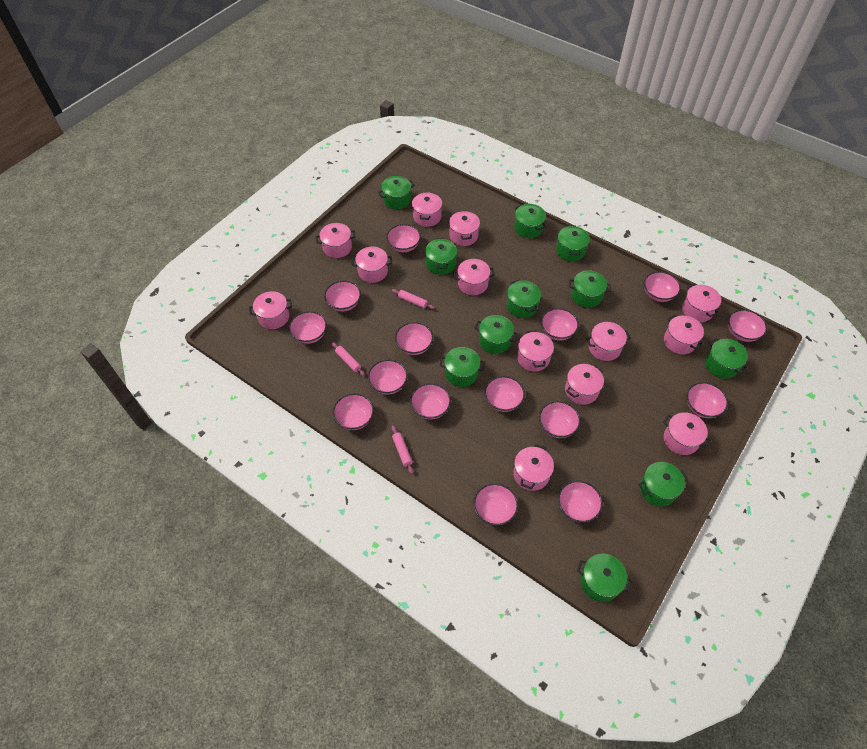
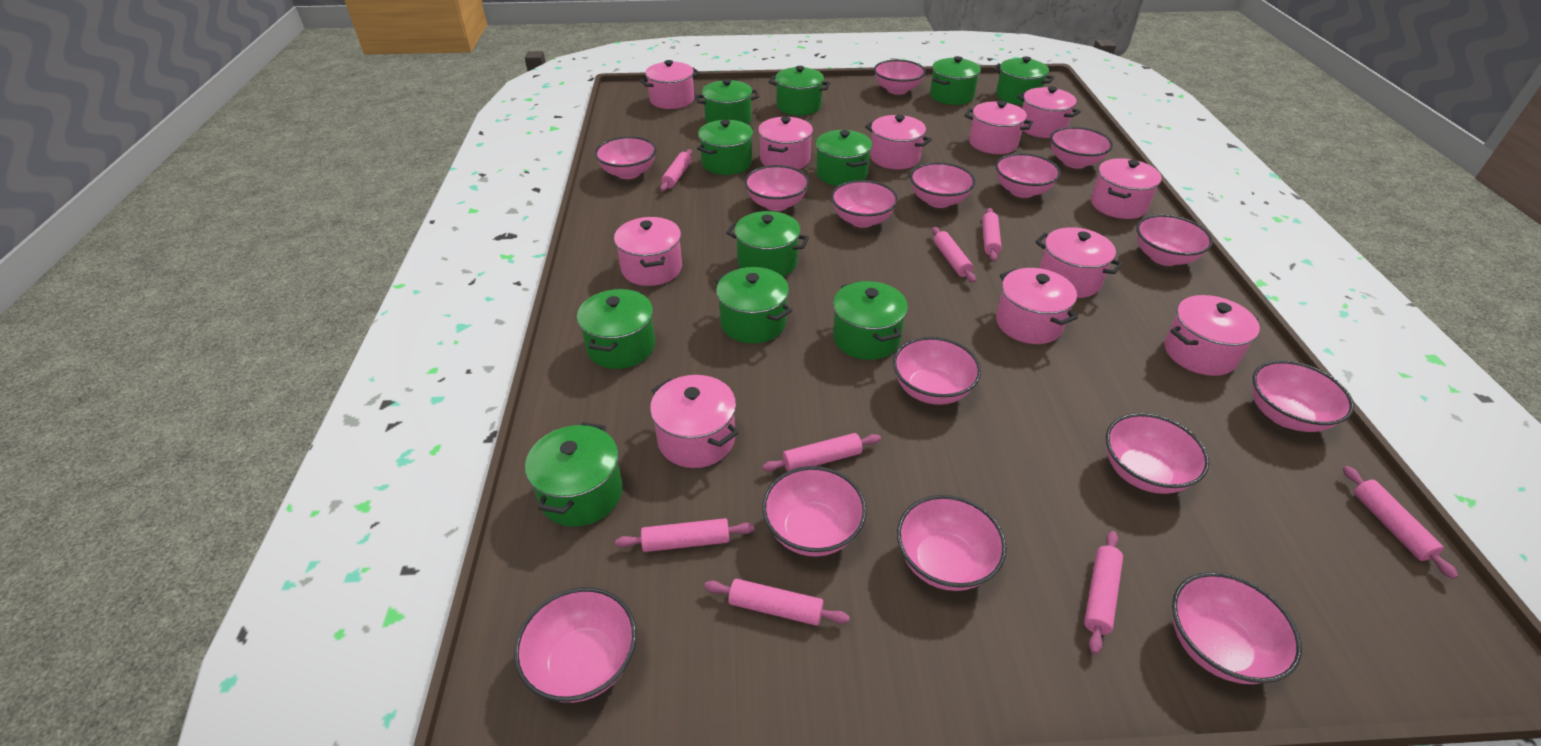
pink pot: [249,291,292,329] [316,223,356,258] [352,247,392,283] [412,192,442,227] [449,211,480,246] [453,259,495,295] [513,444,554,491] [517,330,554,372] [565,364,604,405] [586,322,631,361] [663,412,711,455] [664,315,704,354] [682,283,721,322] = 13 -> [614,217,682,286] [640,60,700,109] [650,375,738,468] [758,116,813,169] [865,115,932,169] [965,101,1033,154] [996,268,1078,344] [1017,86,1081,138] [1035,227,1123,298] [1091,158,1162,219] [1165,295,1260,376] = 11
pink rolling pin: [332,342,365,376] [391,289,435,309] [392,426,413,474] = 3 -> [615,518,754,552] [660,149,692,191] [704,579,850,626] [762,433,881,472] [932,227,976,283] [982,208,1002,261] [1084,531,1123,654] [1343,466,1458,579] = 8

